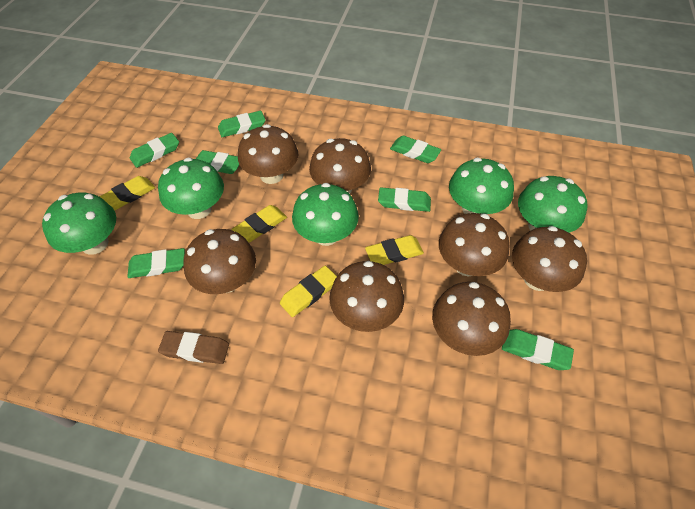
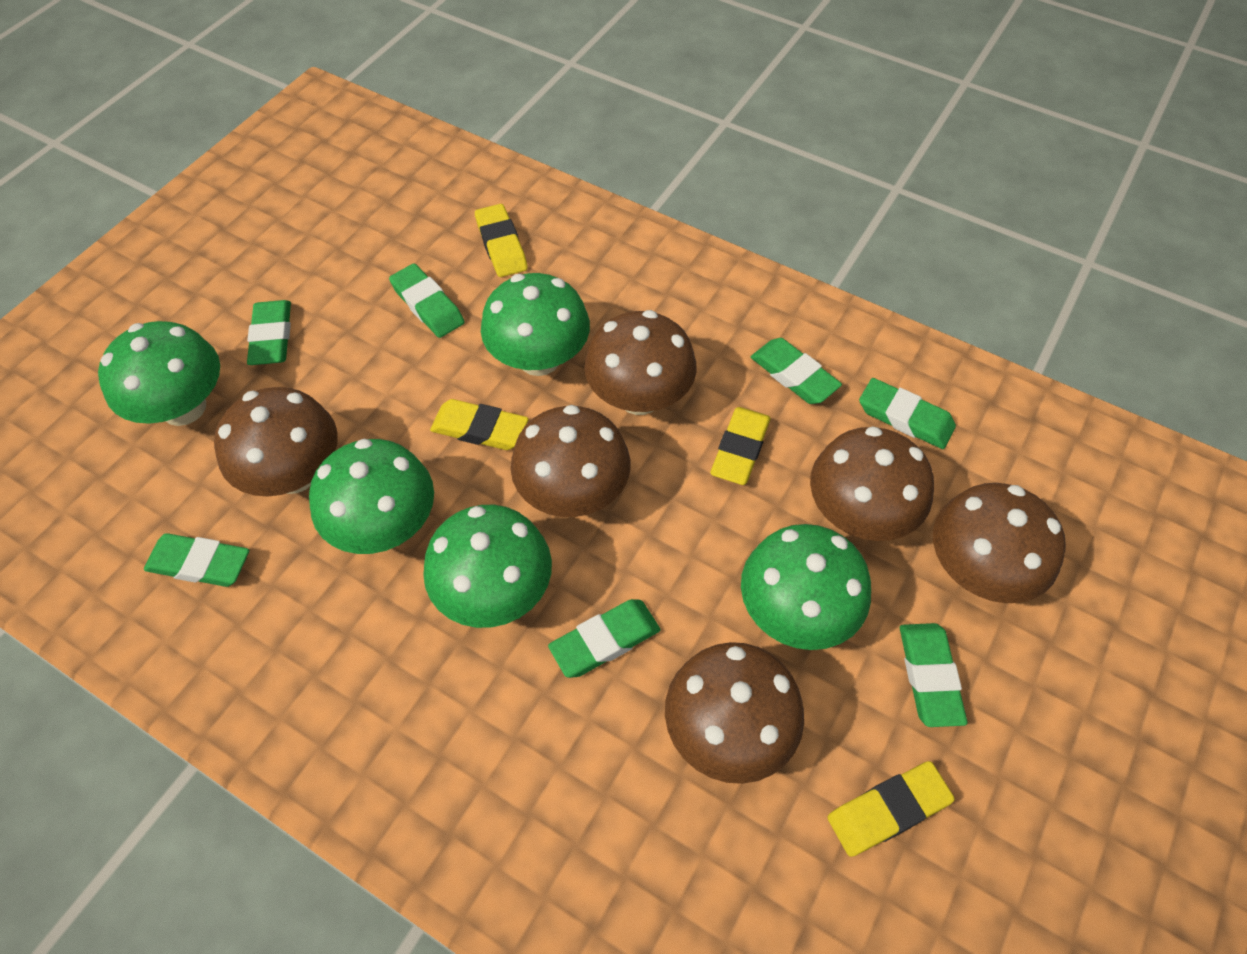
brown eraser: [158,331,229,364] = 1 -> none = 0
brown mushroom: [184,229,256,294] [238,124,298,184] [309,138,371,194] [329,261,404,332] [432,282,511,356] [439,213,510,276] [512,226,587,292] = 7 -> [214,387,338,497] [511,405,631,517] [584,310,697,415] [665,642,804,784] [810,426,934,541] [933,483,1066,603] = 6

